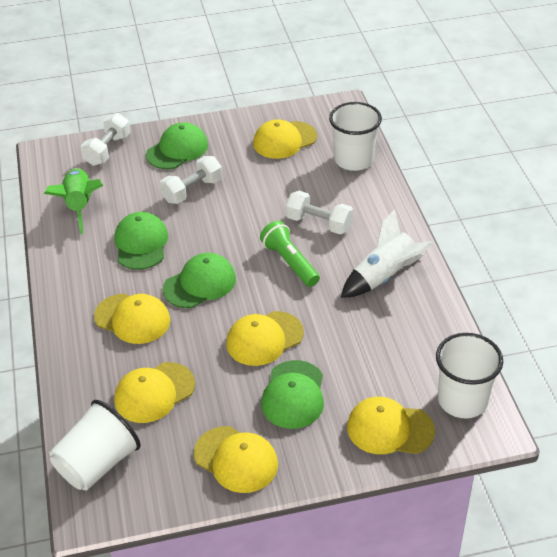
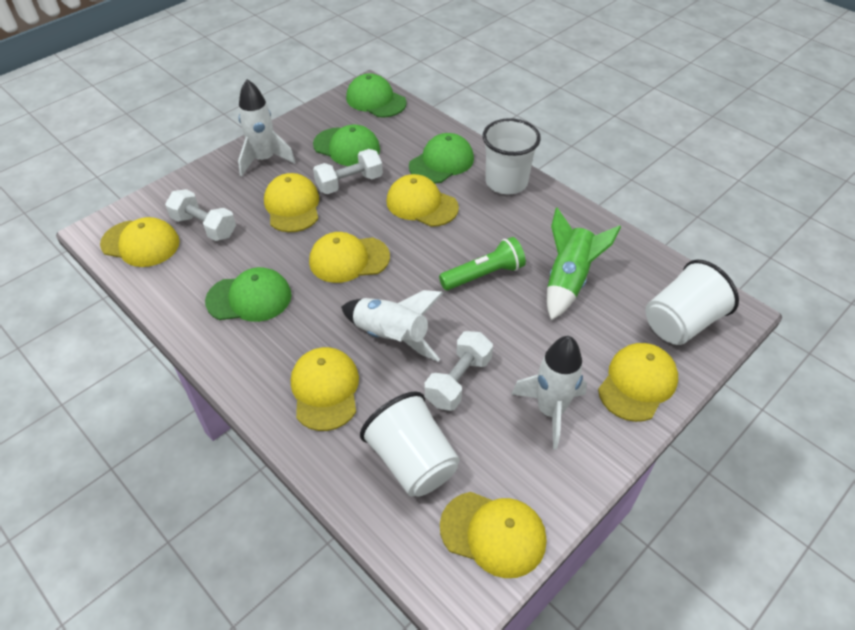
white rocket: [341,209,434,298] = 1 -> [238,79,296,176] [341,290,443,362] [511,336,587,449] = 3
yellow cap: [94,293,170,344] [114,362,195,423] [194,426,278,493] [226,311,304,366] [253,119,317,159] [347,397,435,454] = 6 -> [100,217,180,267] [264,173,319,232] [291,347,359,431] [309,232,390,283] [387,174,459,227] [440,492,546,578] [598,343,678,422] = 7

